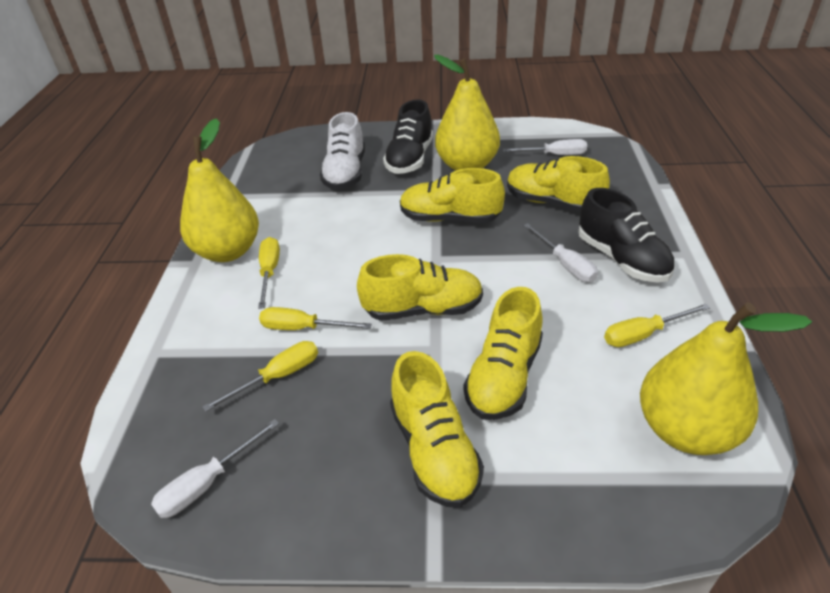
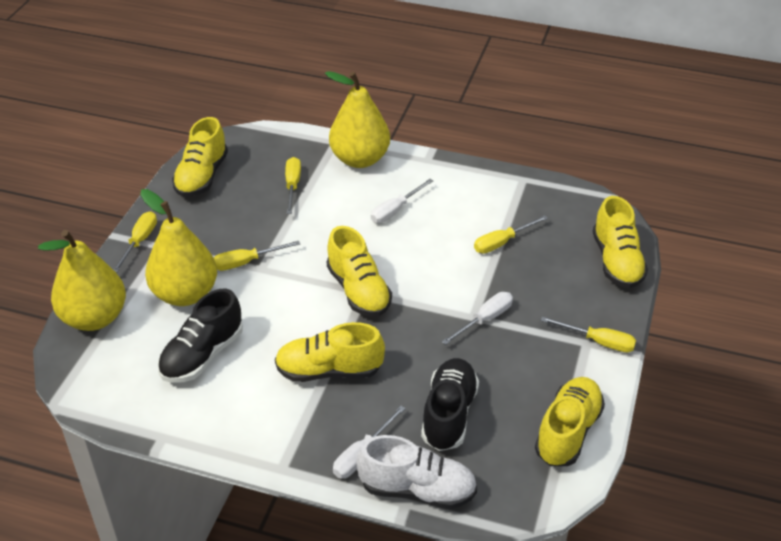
yellow screwdriver: [202,341,318,412] [258,237,280,309] [259,307,372,330] [604,304,710,347] = 4 -> [113,211,157,273] [214,241,300,271] [285,157,301,214] [474,215,548,254] [540,317,636,352] = 5

